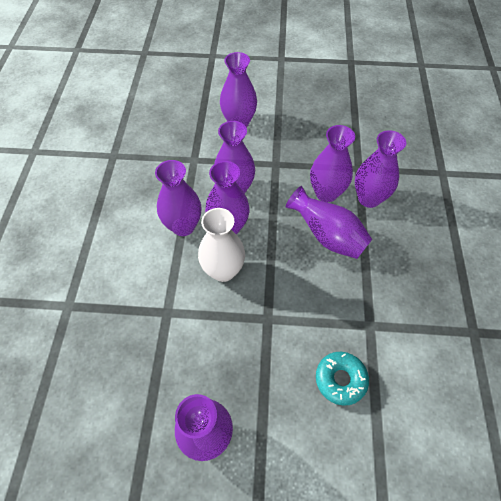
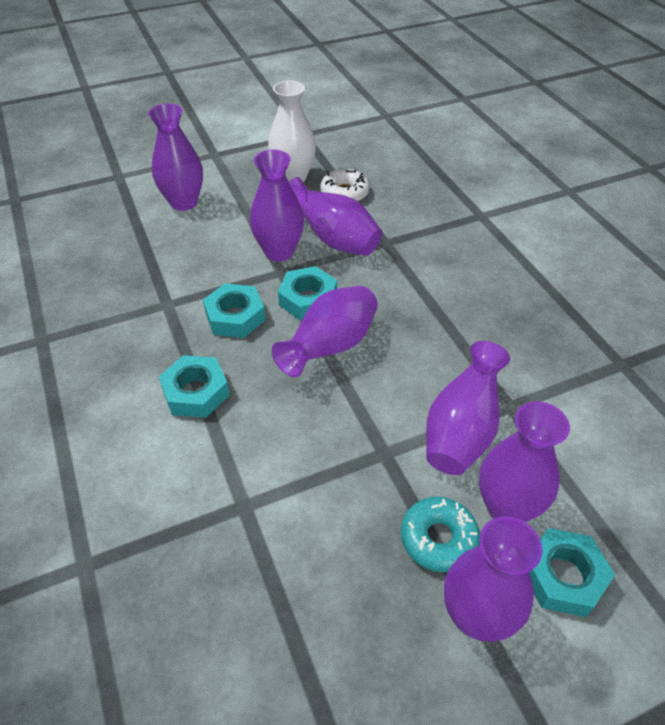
purple vase: [155,160,201,236] [175,394,233,461] [205,161,250,235] [214,121,255,194] [220,52,257,128] [286,186,372,259] [310,125,355,202] [355,130,406,208] = 8 -> [148,104,203,211] [250,150,304,262] [272,286,378,377] [289,177,382,256] [426,341,510,475] [444,516,543,642] [479,401,570,522] = 7
turquoise nut: none = 0 -> [159,355,230,418] [203,283,266,338] [278,266,337,321] [529,528,615,617] = 4
white donut: none = 0 -> [320,169,370,201] = 1

